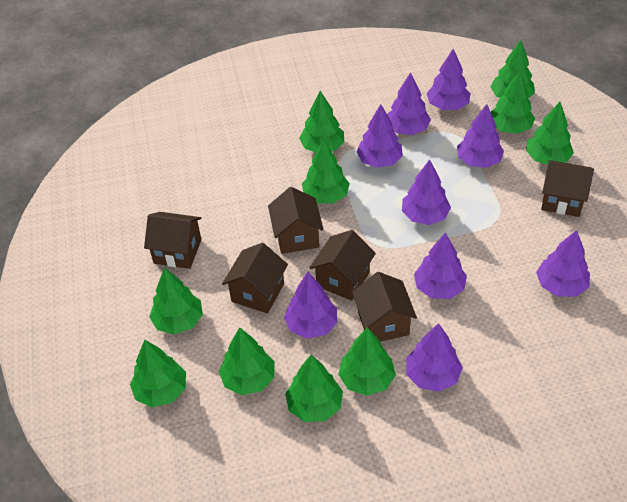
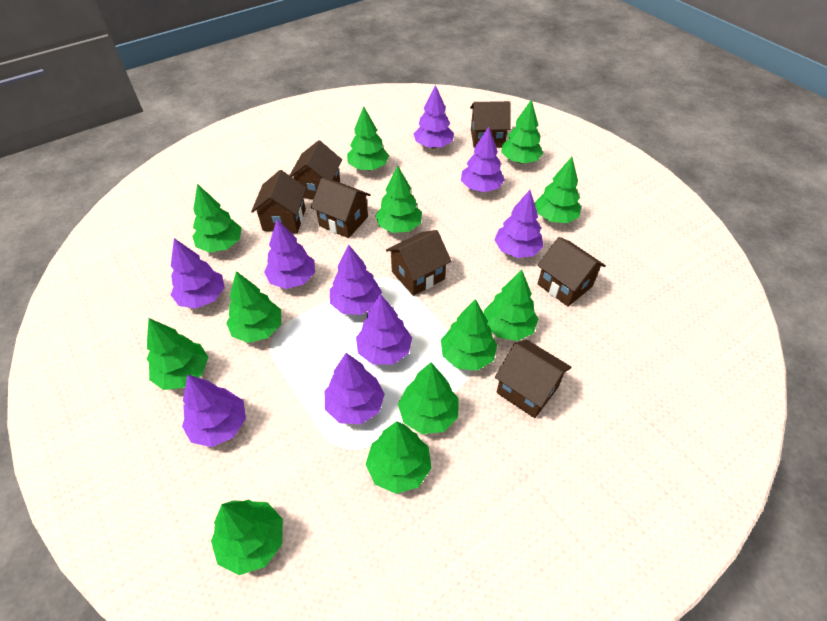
brown house: [144,212,201,269] [222,243,288,313] [268,187,324,254] [309,230,376,300] [352,272,417,341] [541,160,594,217] = 6 -> [251,170,306,233] [289,140,342,199] [311,178,371,238] [386,230,451,296] [470,101,511,148] [495,339,572,418] [537,237,606,307] = 7
green tree: [130,340,186,407] [149,268,203,335] [219,327,274,395] [285,355,343,422] [299,91,344,153] [302,140,350,203] [338,327,396,396] [490,40,535,98] [491,71,535,134] [526,102,574,165] = 10 -> [147,318,208,390] [192,184,242,253] [211,500,283,575] [227,271,281,343] [347,106,389,170] [366,421,431,494] [375,166,422,233] [398,362,459,434] [441,299,497,371] [484,270,538,341] [501,99,543,163] [535,157,581,223] = 12

